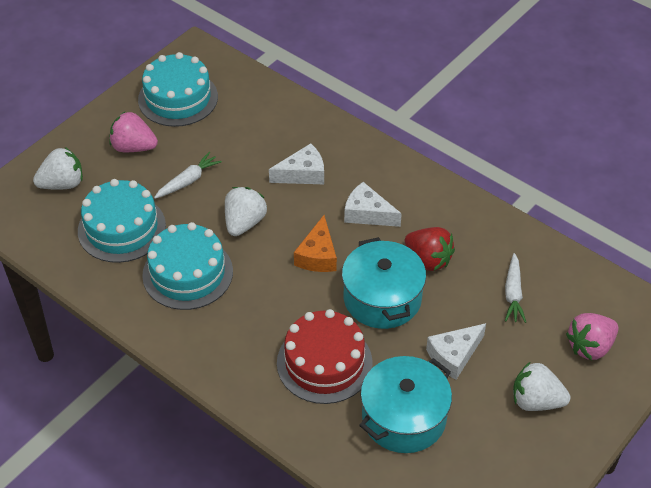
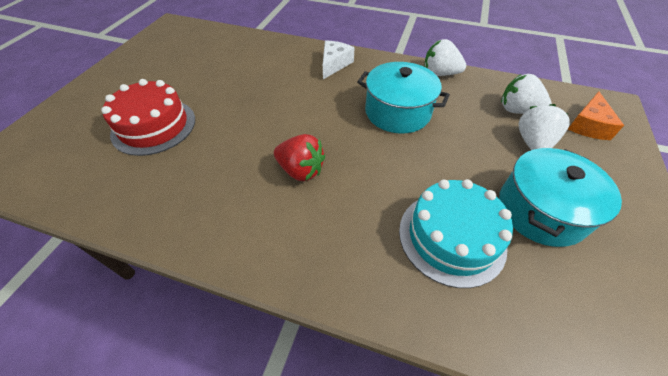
pink strawberry: [109,111,158,152] [566,313,619,360] = 2 -> none = 0
turquoise cake: [78,179,166,263] [138,52,218,127] [142,222,233,310] = 3 -> [399,179,513,288] = 1
white carrot: [154,152,222,199] [505,253,526,323] = 2 -> none = 0
white cheese: [269,143,324,184] [344,182,402,227] [426,323,486,380] = 3 -> [323,40,355,79] = 1

